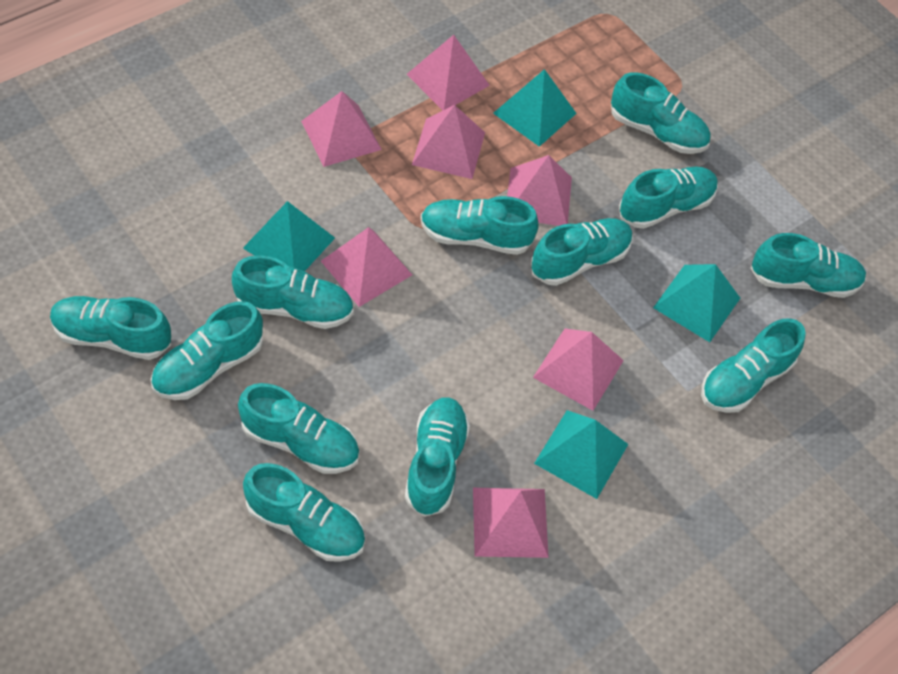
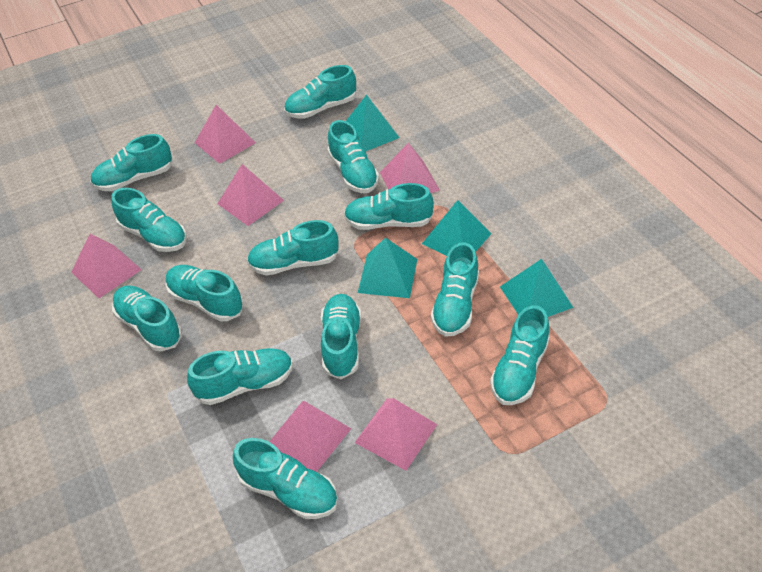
pink pyramid: [301,91,382,167] [321,227,412,307] [407,35,490,110] [412,105,485,179] [473,488,549,558] [507,155,572,226] [533,329,624,411] = 7 -> [71,234,142,298] [195,105,256,164] [217,164,284,226] [269,401,351,472] [355,398,437,471] [380,143,440,193] = 6
turquoise shoe: [50,296,171,360] [151,301,263,400] [232,255,354,329] [238,383,359,474] [243,463,365,562] [405,397,470,517] [421,196,539,255] [531,218,633,286] [611,72,710,154] [619,167,718,229] [701,318,806,413] [750,233,866,298] = 12 -> [90,134,173,191] [111,188,187,252] [112,285,182,351] [166,265,244,321] [187,348,293,405] [233,438,338,519] [247,220,339,275] [284,65,356,119] [321,294,361,379] [327,120,379,193] [344,183,434,230] [431,242,479,337] [490,305,550,405] = 13

